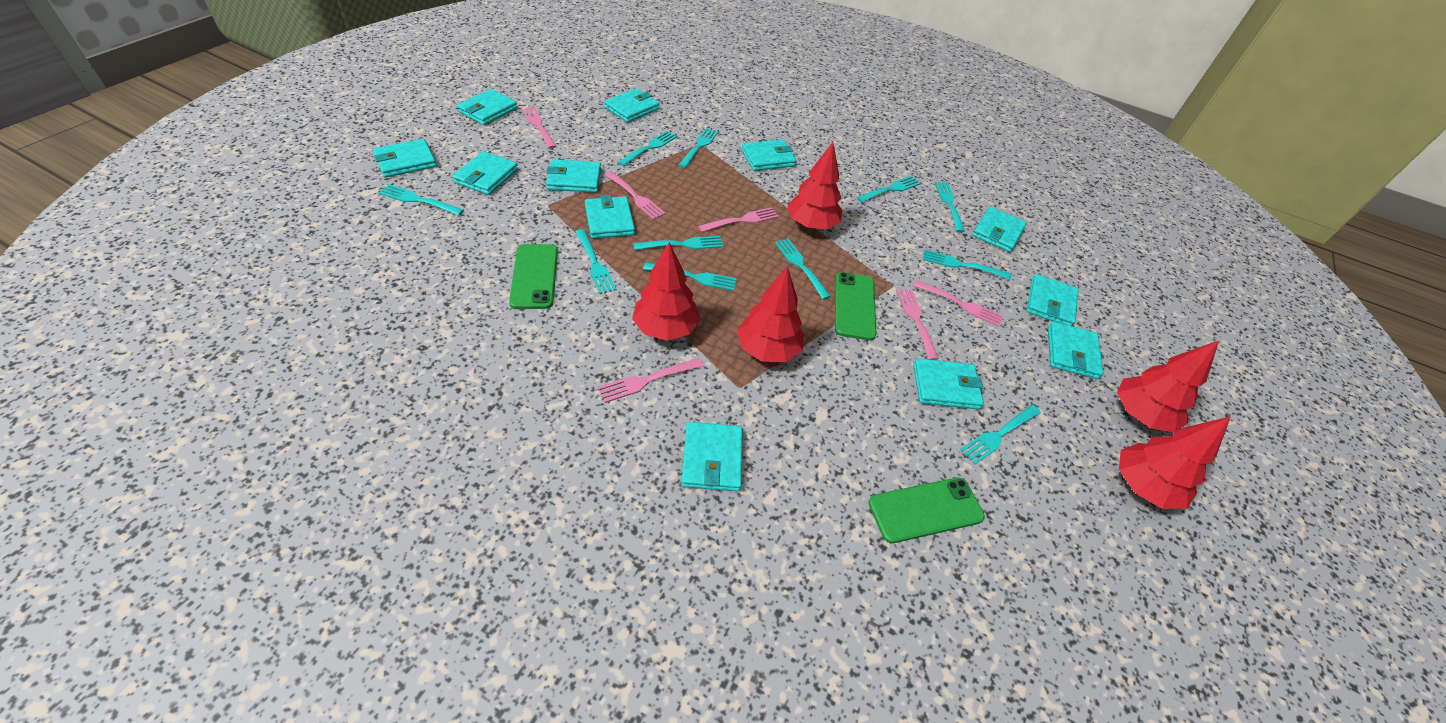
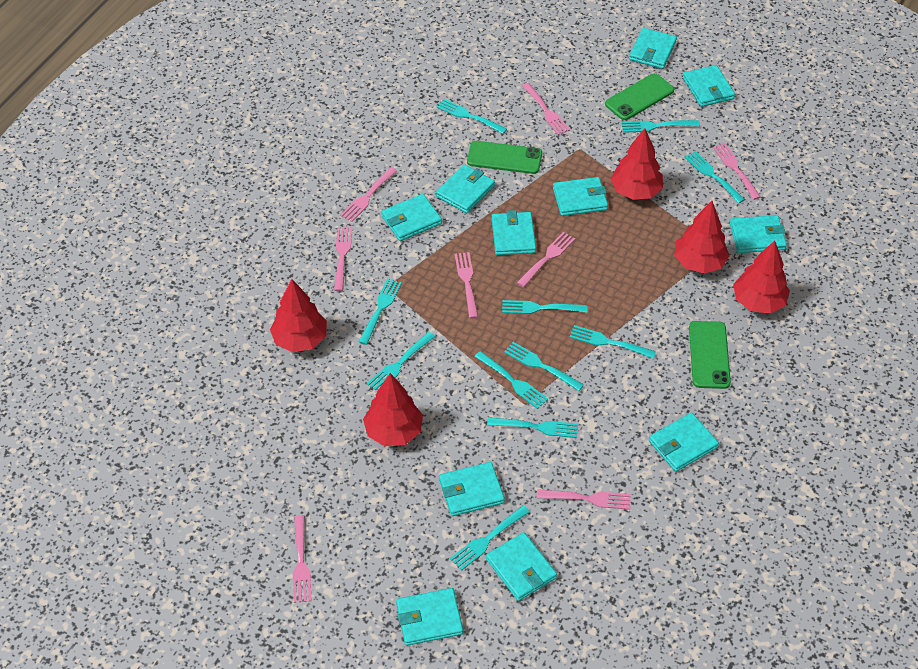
pink fork: [521,107,556,149] [598,358,703,403] [605,171,665,220] [698,207,779,232] [896,289,939,360] [913,280,1003,327] = 6 -> [293,515,312,603] [334,227,353,291] [340,167,397,222] [455,252,478,318] [517,232,575,287] [522,83,570,135] [537,489,631,510] [713,143,761,200] = 8
turquoise wallet: [373,139,437,178] [452,151,518,195] [457,89,518,125] [546,159,601,193] [585,195,635,239] [604,88,660,122] [681,422,743,491] [741,139,797,171] [913,358,984,410] [972,207,1027,252] [1026,274,1079,326] [1048,321,1103,379] = 12 -> [381,194,442,241] [396,588,463,646] [436,164,495,213] [439,462,505,516] [486,532,557,601] [491,210,536,255] [553,177,608,216] [629,28,677,69] [649,412,719,472] [683,65,735,107] [730,215,787,253] = 11

